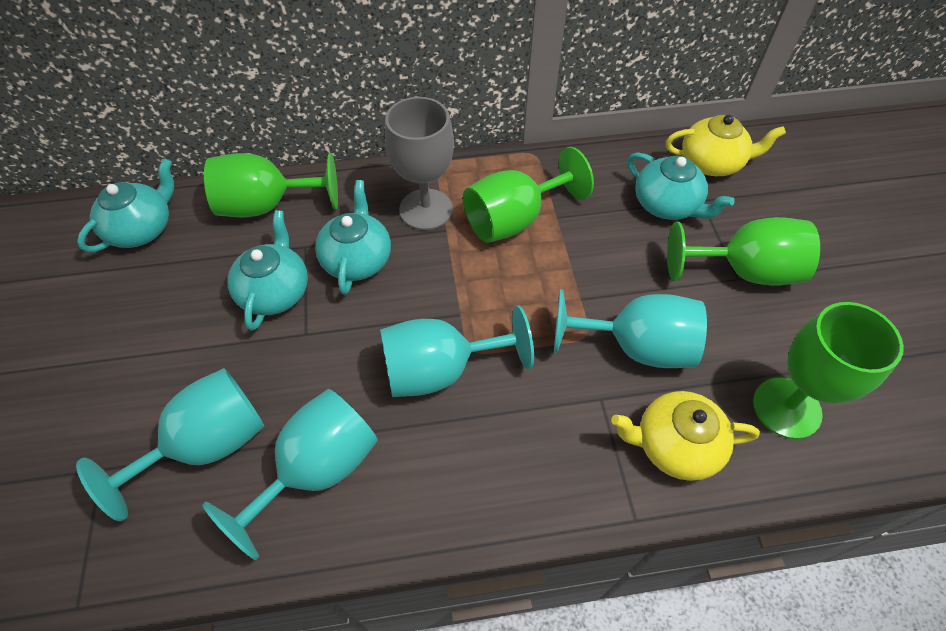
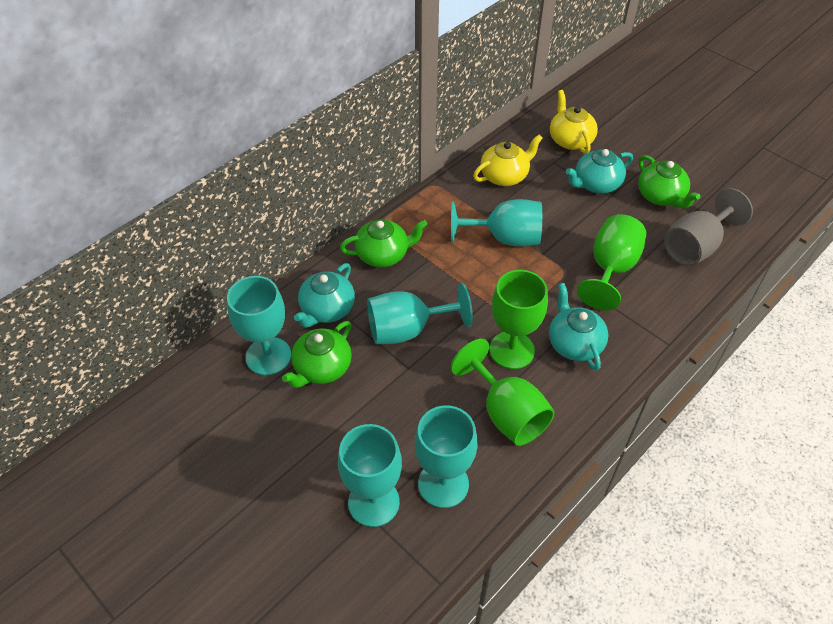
green goblet: [204,153,338,218] [463,147,594,243] [667,217,820,286] [753,302,904,439] = 4 -> [451,339,555,446] [489,270,548,369] [577,214,646,311] = 3
green teapot: none = 0 -> [282,321,352,388] [340,219,428,267] [638,155,700,209] = 3
turquoise goblet: [76,368,265,521] [202,389,378,560] [380,305,534,397] [554,289,707,368] = 4 -> [227,276,291,376] [338,424,402,527] [367,283,473,345] [415,406,478,508] [451,199,542,246] = 5
turquoise teapot: [77,158,174,252] [228,210,308,331] [315,180,391,295] [627,153,735,220] = 4 -> [294,263,355,328] [549,283,609,371] [566,149,633,194] = 3

